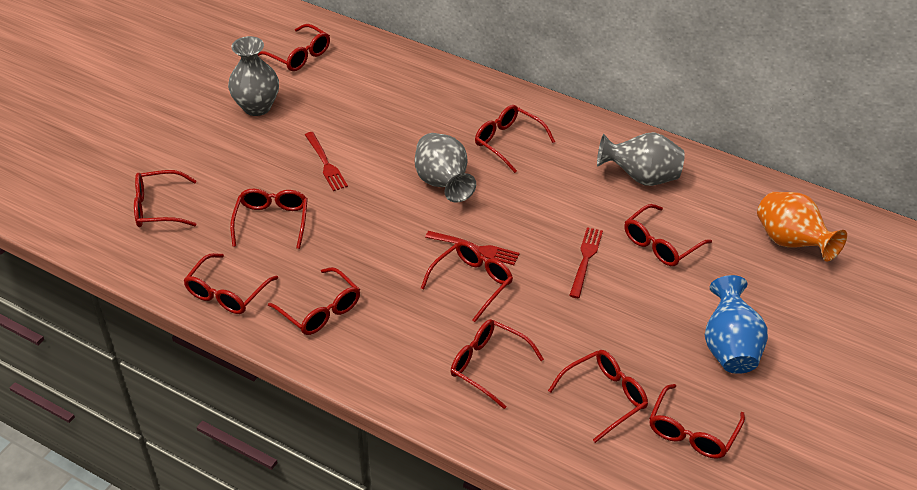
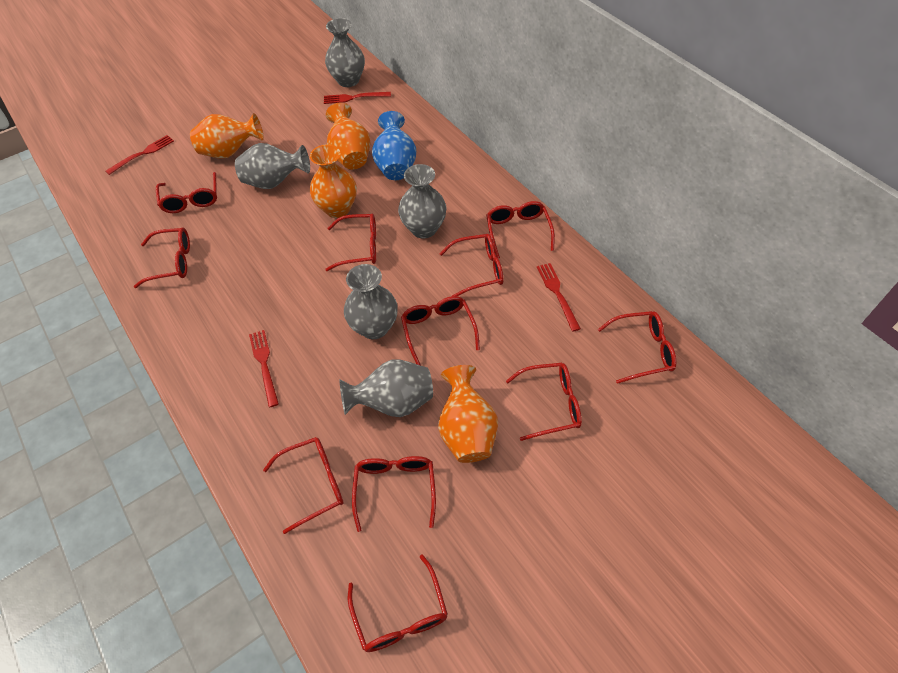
grey vase: [228,36,279,116] [415,133,476,203] [597,132,685,186] = 3 -> [235,143,310,189] [325,18,365,87] [339,360,433,417] [344,264,398,339] [398,164,447,239] = 5
orange vase: [757,192,847,261] = 1 -> [190,113,264,159] [310,144,357,218] [326,103,371,170] [438,365,498,463] = 4
red fork: [305,132,348,191] [425,231,520,265] [569,227,603,298] = 3 -> [106,135,174,175] [249,330,279,407] [324,92,391,104] [537,263,581,332] = 4

